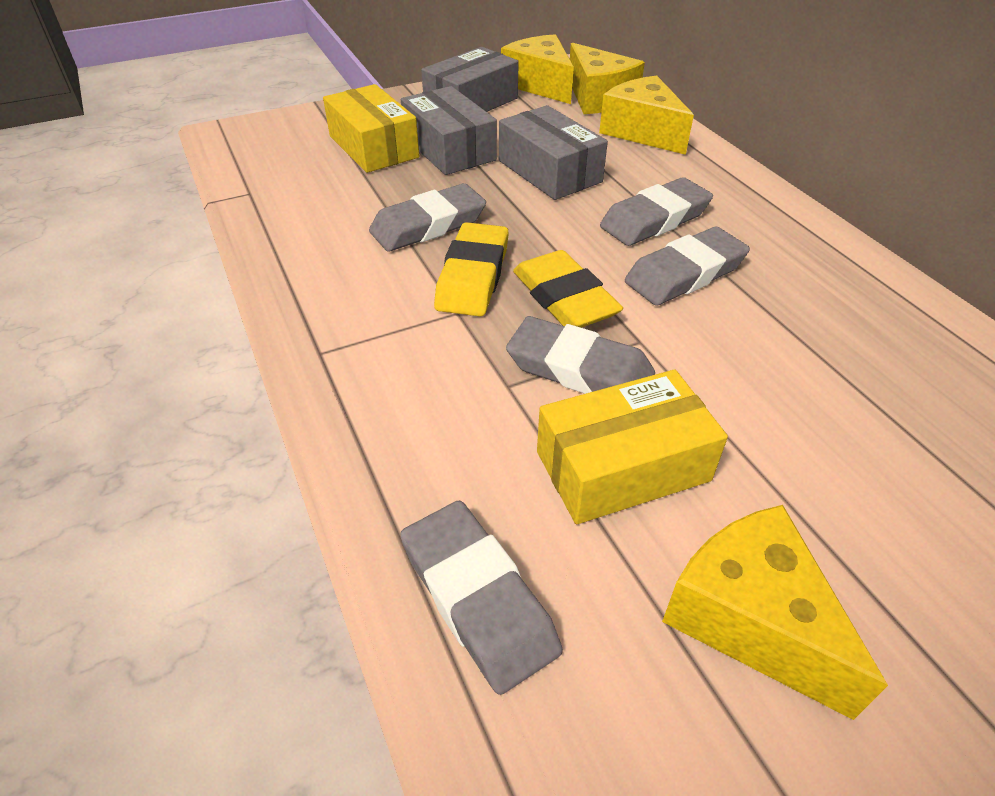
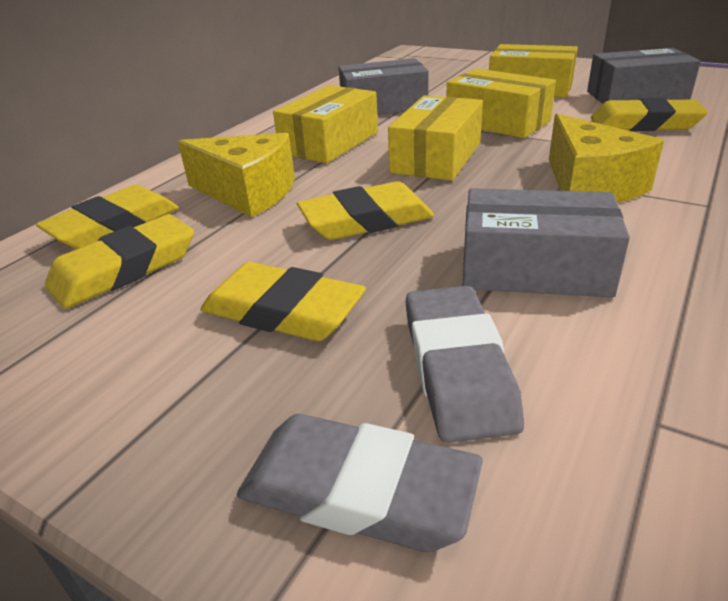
grey eraser: [369,183,486,252] [400,501,563,695] [506,316,655,394] [600,177,713,246] [625,227,750,306] = 5 -> [237,414,483,552] [406,286,524,443] = 2
yellow box: [323,84,419,173] [537,369,728,524] = 2 -> [273,85,378,163] [388,95,483,181] [446,69,556,138] [489,44,578,97] = 4
yellow cheese: [501,34,574,104] [570,43,645,114] [599,76,694,155] [662,505,888,720] = 4 -> [178,133,295,217] [549,114,664,203] = 2
yellow eraser: [434,222,509,317] [513,250,623,328] = 2 -> [36,185,179,249] [45,214,194,309] [200,262,366,341] [297,181,434,240] [591,98,708,131] = 5

